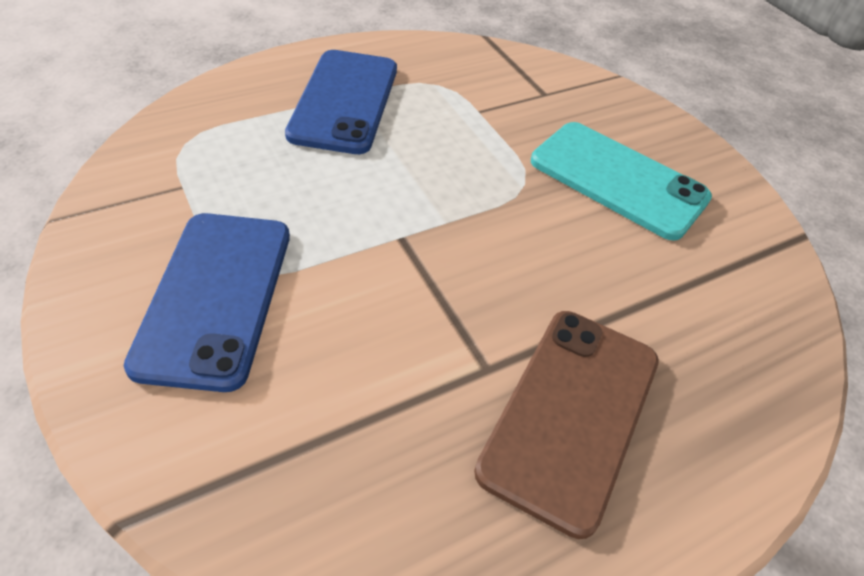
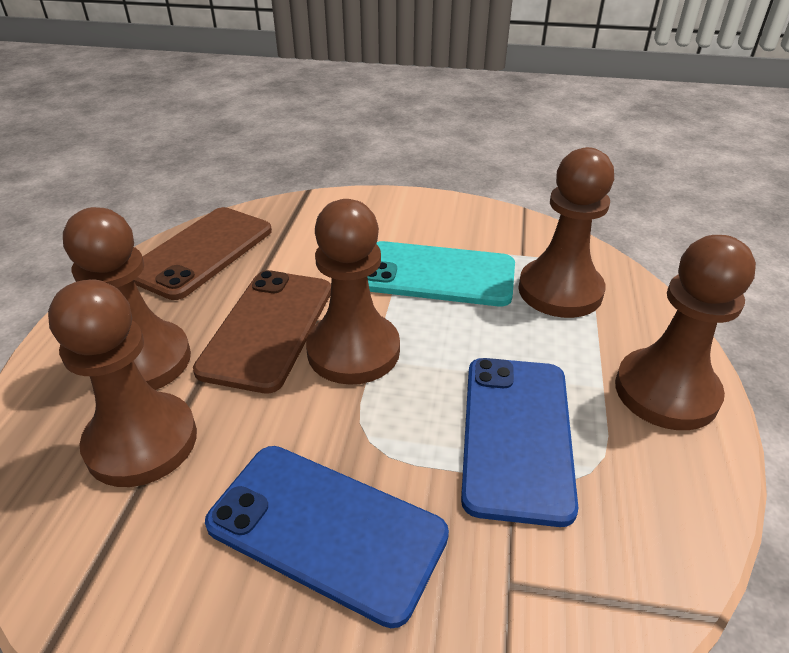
brown pawn: none = 0 -> [48,279,197,487] [63,207,191,390] [306,199,400,385] [518,147,614,318] [615,235,756,430] = 5
brown phone: [474,311,659,539] = 1 -> [134,207,272,300] [193,270,331,394] = 2

